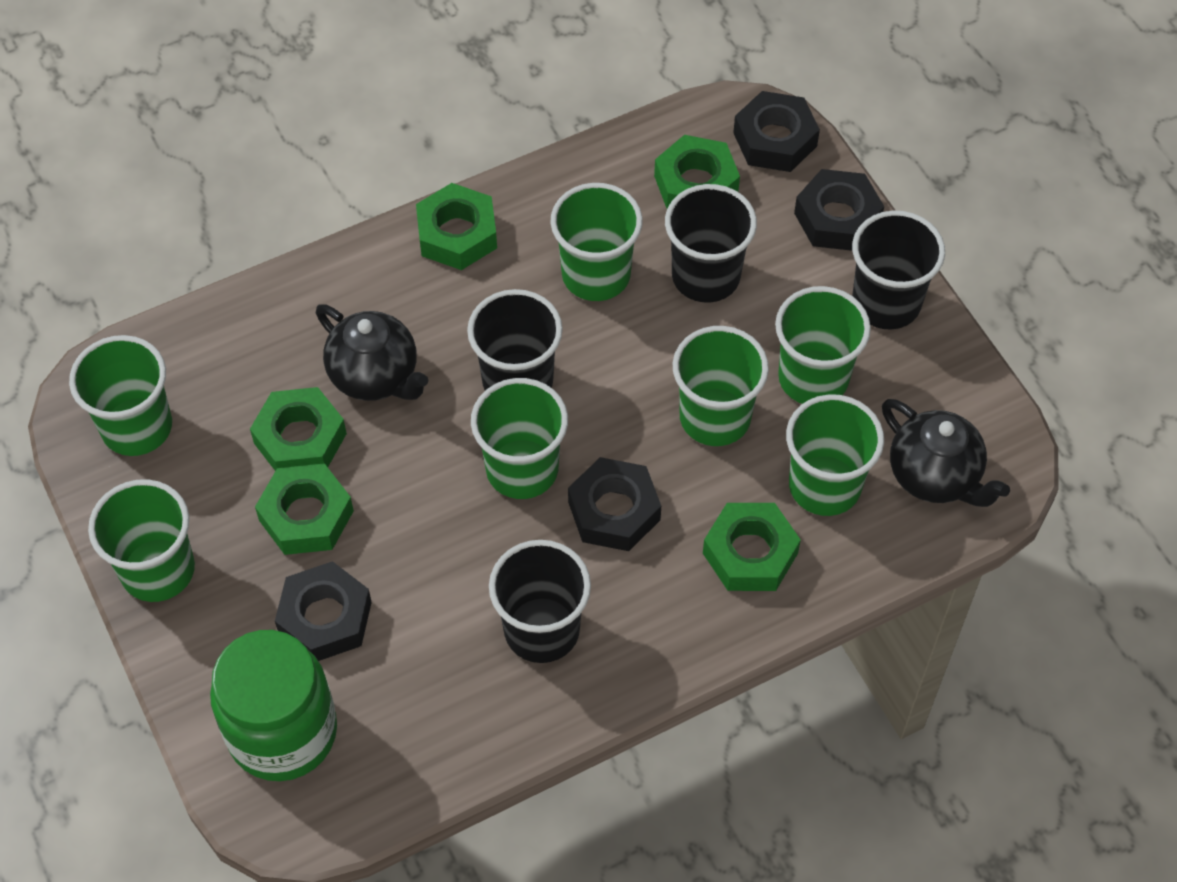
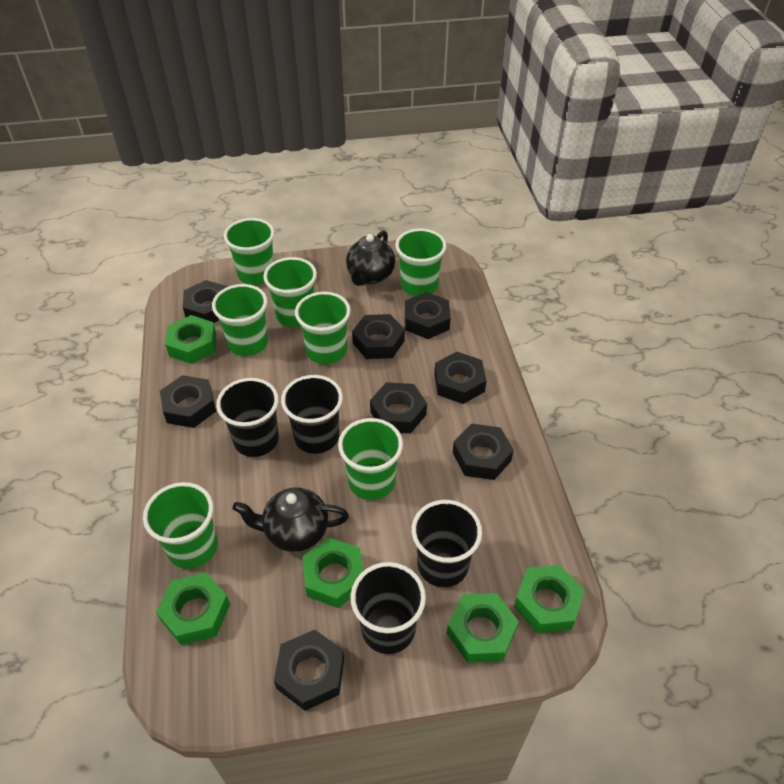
black nut: [275,561,372,661] [568,457,661,551] [733,91,820,172] [794,169,884,251] = 4 -> [160,375,216,428] [183,280,228,323] [274,630,344,711] [352,314,405,359] [370,382,427,433] [405,292,451,339] [434,352,486,404] [453,423,514,480] = 8
green jar: [210,630,337,781] = 1 -> none = 0

